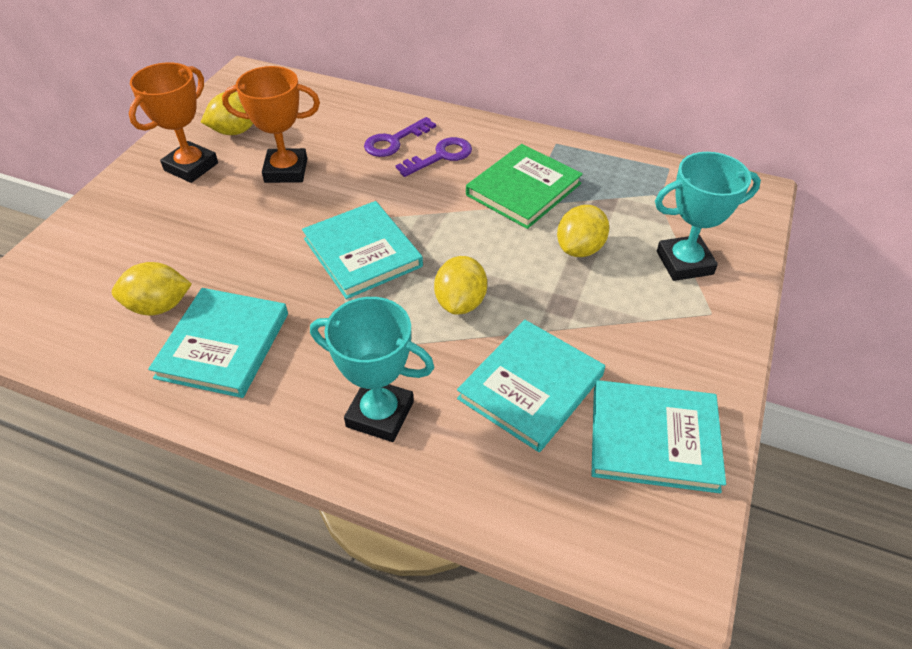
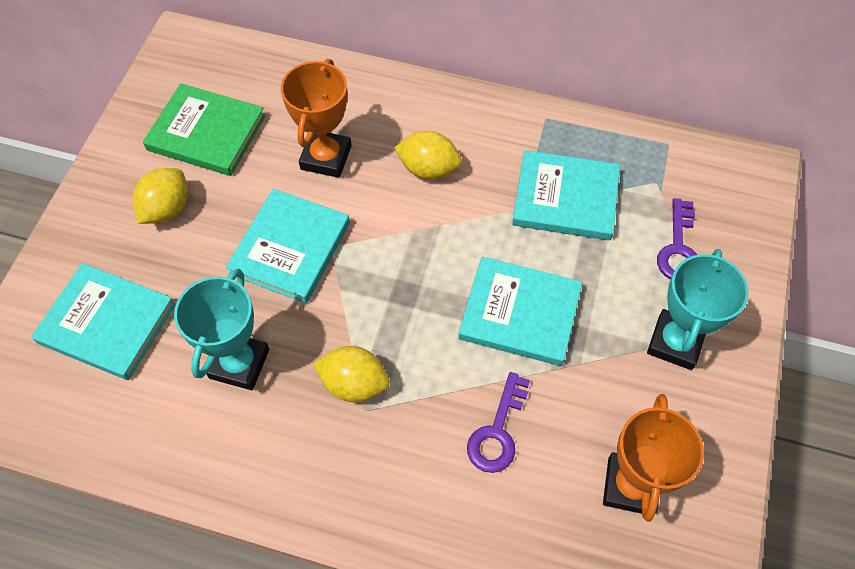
yellow lemon: [112,262,192,316] [201,92,253,135] [434,256,487,315] [557,205,609,257] = 4 -> [133,168,188,224] [313,346,390,402] [394,131,462,180] = 3

